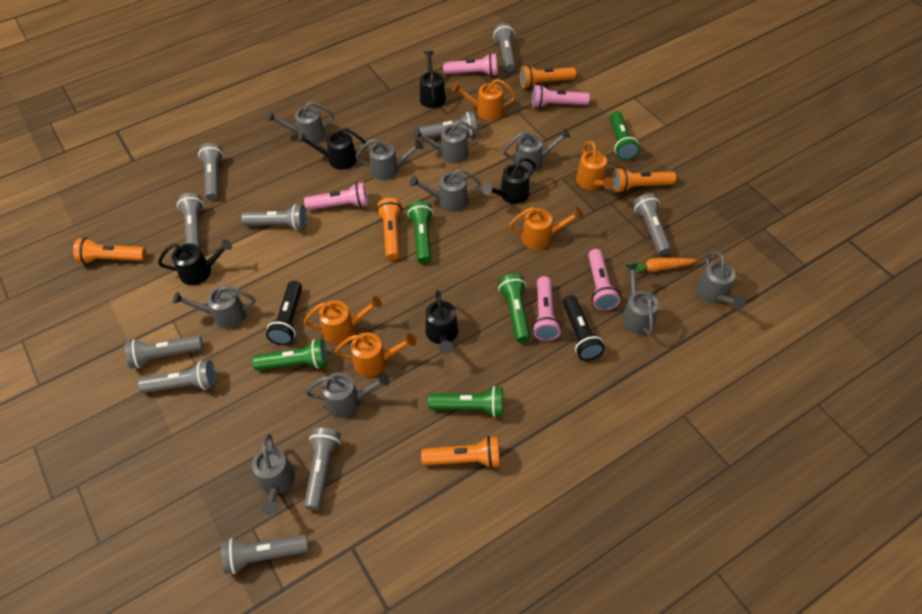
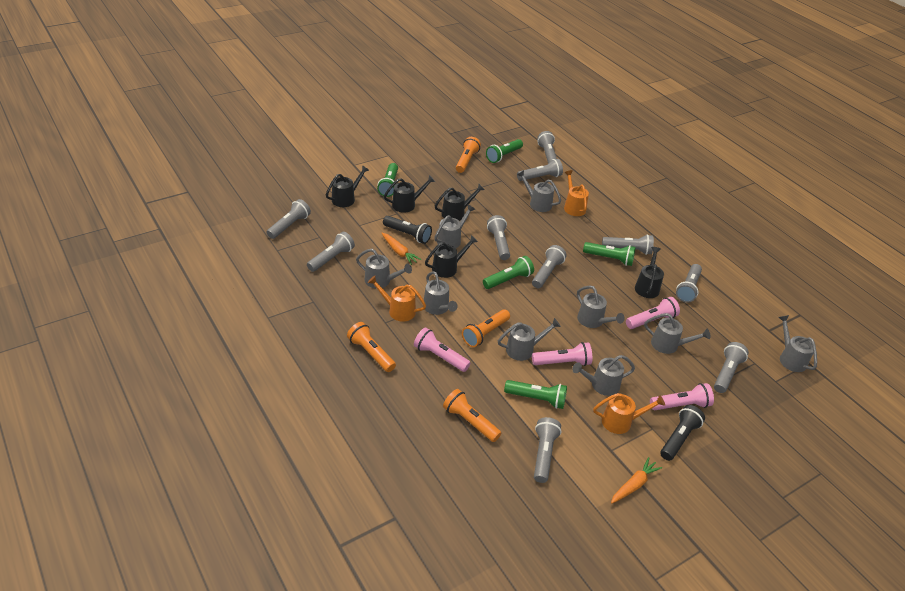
grey watering can: [173,286,255,329] [252,434,295,515] [266,101,334,144] [305,372,390,418] [355,139,424,180] [410,169,481,212] [413,121,480,163] [503,128,570,172] [621,263,659,335] [696,251,746,310] = 10 -> [356,249,412,289] [424,271,458,315] [434,205,475,248] [498,318,561,361] [517,170,561,212] [572,355,635,396] [577,285,625,328] [644,313,711,354] [778,315,817,372] = 9
orange carrot: [625,257,697,276] = 1 -> [382,233,422,265] [611,457,662,504] = 2
orange flashlight: [73,238,146,264] [377,198,403,260] [421,436,500,468] [520,65,576,89] [612,167,676,193] = 5 -> [347,322,396,372] [443,389,501,442] [456,137,481,173] [462,309,510,347] = 4
orange watering can: [303,296,382,344] [335,332,416,377] [451,79,516,120] [509,207,584,250] [576,141,614,190] = 5 -> [368,276,426,322] [564,170,589,216] [593,393,665,434] = 3
pink flashlight: [304,182,368,210] [443,53,498,76] [532,84,590,108] [532,276,561,341] [588,249,620,311] = 5 -> [414,327,471,372] [532,342,592,366] [626,297,680,329] [650,383,714,410] = 4

